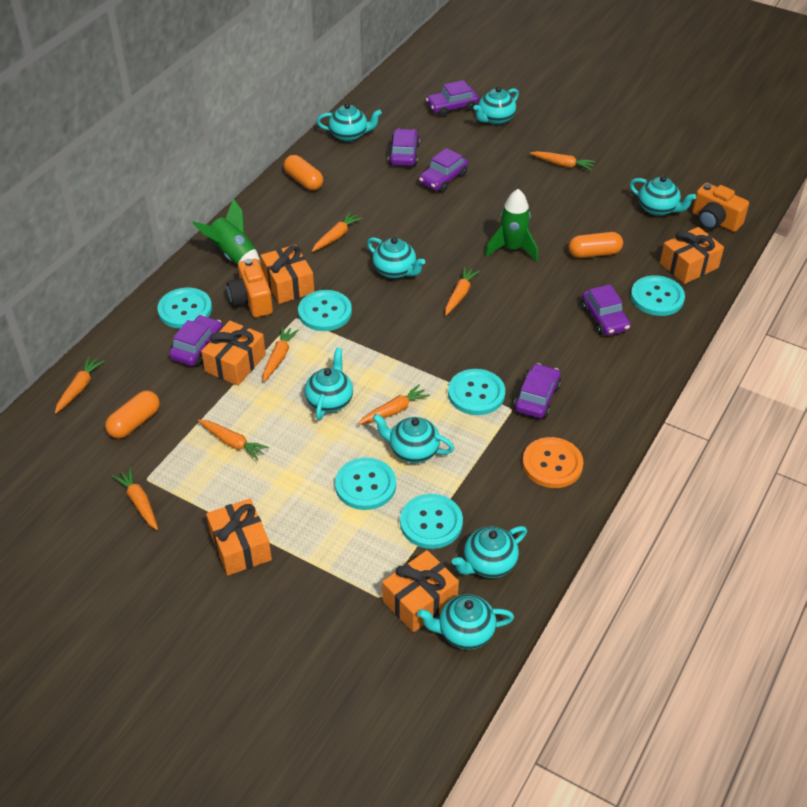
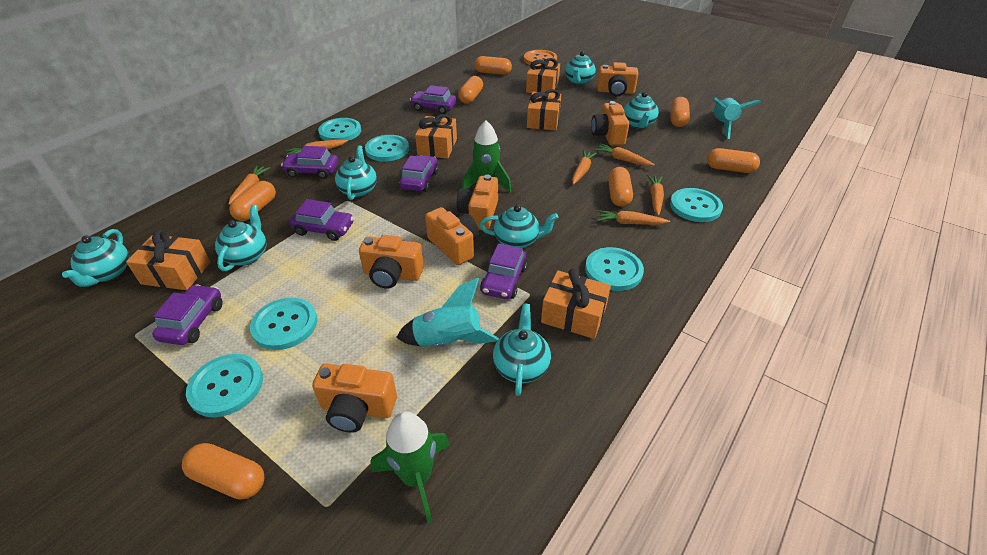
orange camera: [227,259,273,318] [692,183,749,232] = 2 -> [312,364,397,433] [359,235,424,289] [425,207,479,265] [457,175,498,230] [591,101,629,145] [597,62,638,97] = 6
orange capsule: [105,390,160,439] [283,155,323,191] [569,232,623,258] = 3 -> [182,443,264,500] [229,181,276,221] [458,76,483,104] [475,56,512,75] [608,167,633,207] [670,97,690,127] [707,148,760,173] = 7
orange carrot: [55,356,105,414] [112,467,158,530] [198,420,269,460] [263,326,299,382] [312,212,362,252] [358,384,430,425] [445,266,480,316] [530,151,595,171] = 8 -> [228,166,270,205] [286,140,348,155] [572,150,597,185] [594,143,655,166] [597,210,670,225] [647,175,664,216] = 6
turquoise rocket: none = 0 -> [396,278,499,347] [713,97,761,139] = 2
turquoise teapot: [305,348,353,420] [317,103,382,142] [367,237,425,279] [373,414,454,463] [417,594,514,650] [452,526,527,578] [474,86,519,125] [630,175,696,216] = 8 -> [62,229,129,287] [215,205,266,271] [335,145,377,200] [480,205,559,248] [493,304,551,396] [565,51,596,85] [624,92,659,129] = 7

